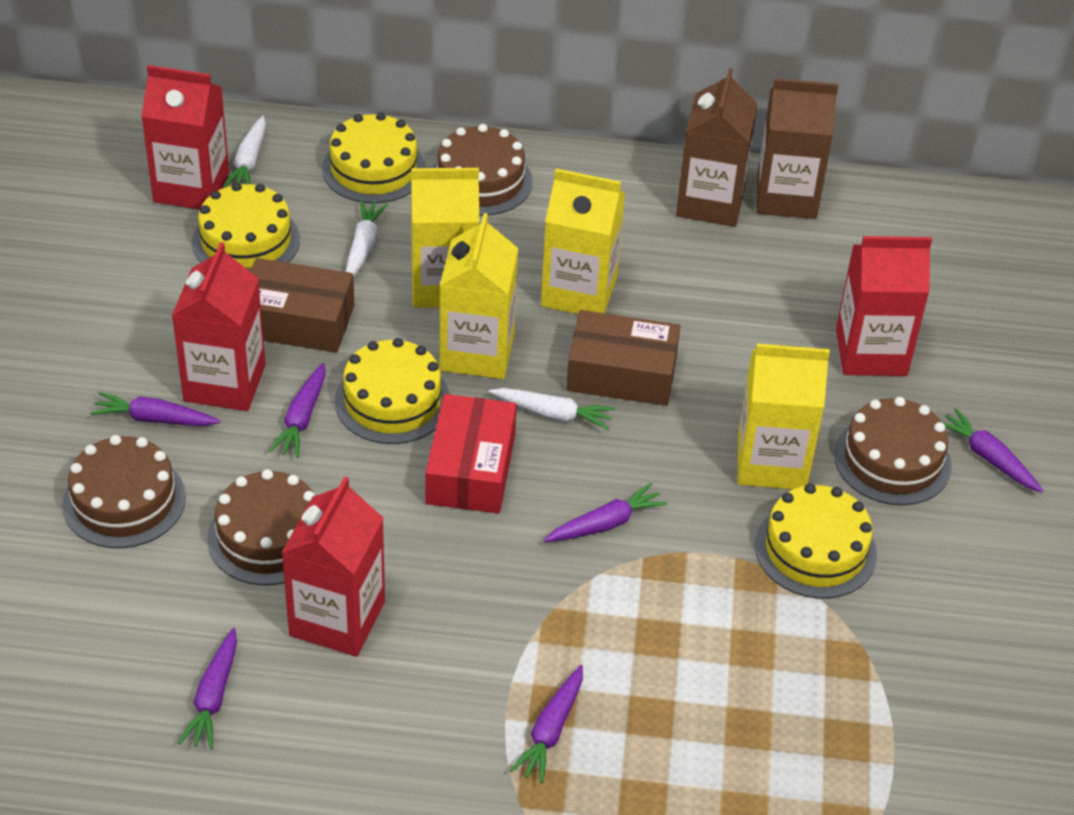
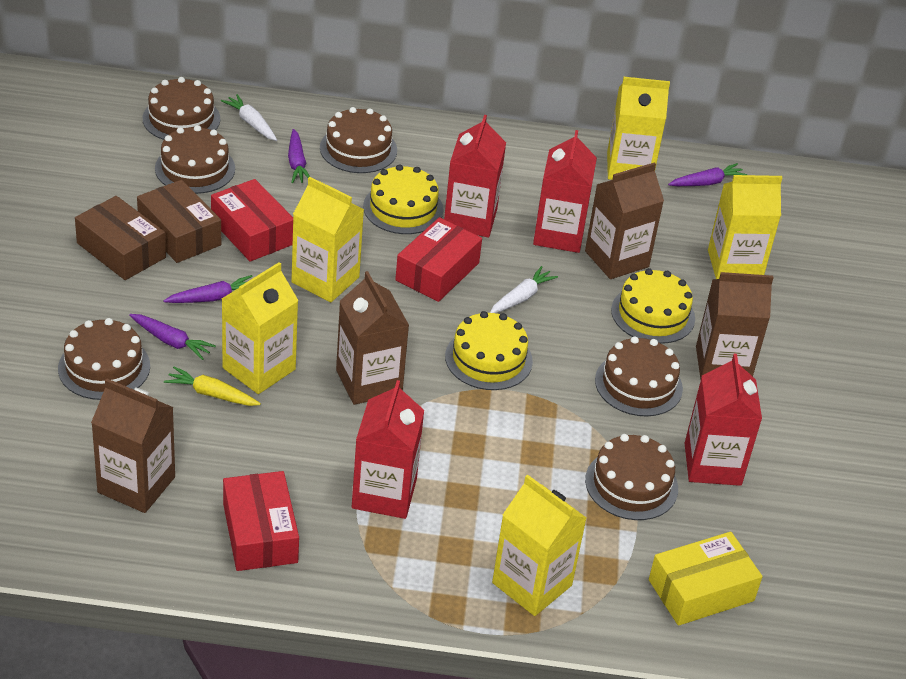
brown cake: [62,435,186,548] [207,469,315,585] [432,124,533,216] [834,397,952,505] = 4 -> [58,318,150,400] [143,77,220,140] [155,125,235,194] [320,107,397,173] [585,434,678,520] [595,336,683,416] = 6
brown carton: [676,68,758,227] [756,78,838,219] = 2 -> [91,379,175,513] [336,271,409,405] [585,162,664,279] [696,272,774,379] = 4
purple carrot: [90,392,220,426] [178,628,237,749] [268,363,326,458] [509,665,583,784] [544,483,668,542] [942,408,1043,493] = 6 -> [129,314,216,360] [163,275,252,303] [288,129,310,183] [668,163,747,186] = 4
red box: [426,394,517,514] = 1 -> [211,179,293,262] [223,471,299,571] [395,217,482,302] = 3
white carrot: [223,116,266,188] [346,200,388,278] [489,388,615,430] = 3 -> [221,94,277,141] [490,266,558,313] = 2
yellow box: none = 0 -> [649,532,763,626] = 1
yellow cake: [192,182,300,271] [322,112,426,203] [335,338,450,444] [755,484,877,599] = 4 -> [363,164,444,234] [445,311,533,390] [611,268,695,344] = 3
yellow carrot: none = 0 -> [164,367,261,406] = 1
yellow carton: [411,168,479,308] [439,213,518,379] [541,169,625,314] [738,343,830,489] = 4 -> [222,262,299,394] [291,177,364,302] [492,475,586,616] [607,77,670,180] [708,175,782,279] = 5

